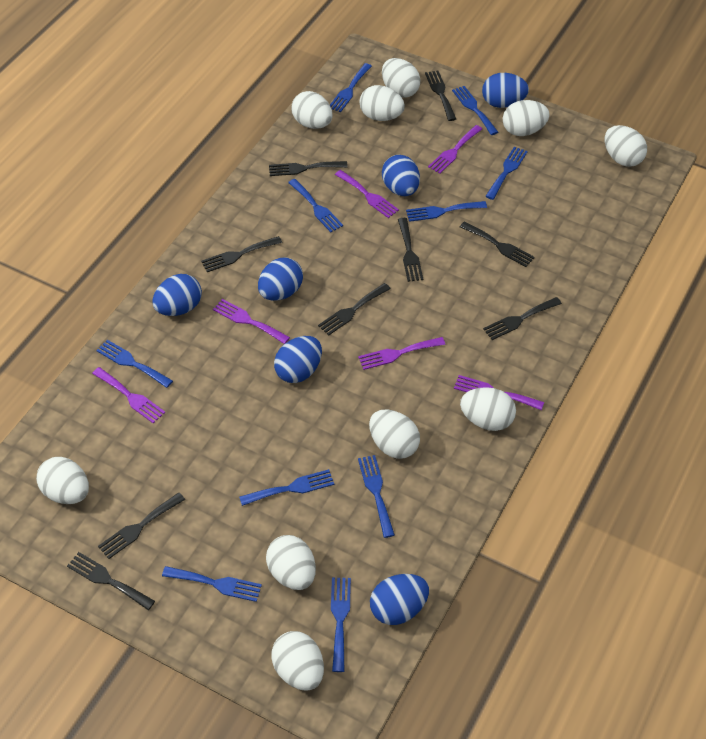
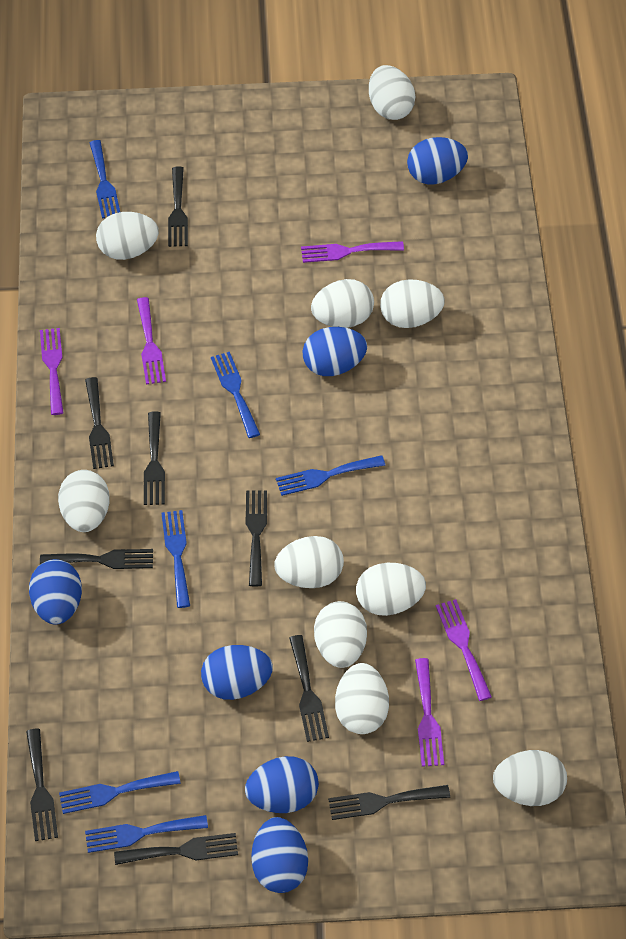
blue fork: [96,340,173,388] [162,566,262,602] [239,469,334,506] [288,179,343,232] [330,63,372,112] [331,578,351,672] [358,455,395,538] [406,201,487,222] [452,86,498,135] [485,147,528,200] = 10 -> [59,771,181,814] [85,815,208,853] [89,140,120,219] [161,510,190,608] [211,352,260,438] [276,455,385,496] = 6
purple fork: [92,367,165,423] [213,299,290,344] [335,170,399,218] [358,337,445,370] [428,125,482,174] [454,375,544,410] = 6 -> [40,328,64,415] [137,297,166,385] [301,241,404,263] [415,658,444,767] [436,599,492,701] = 5

